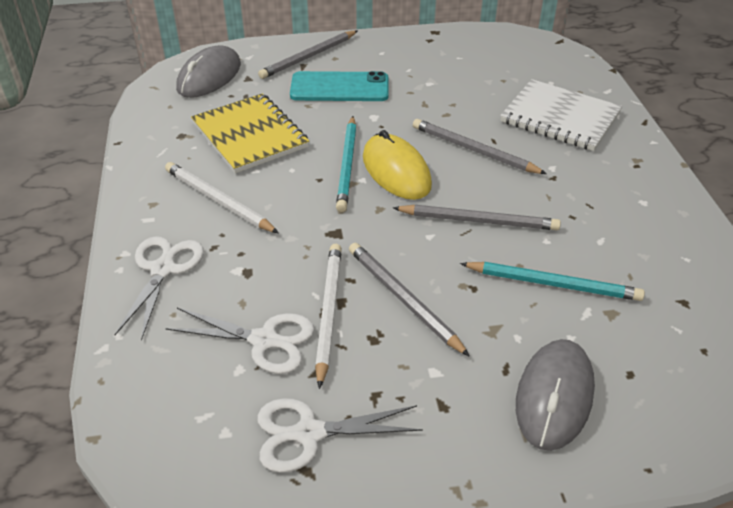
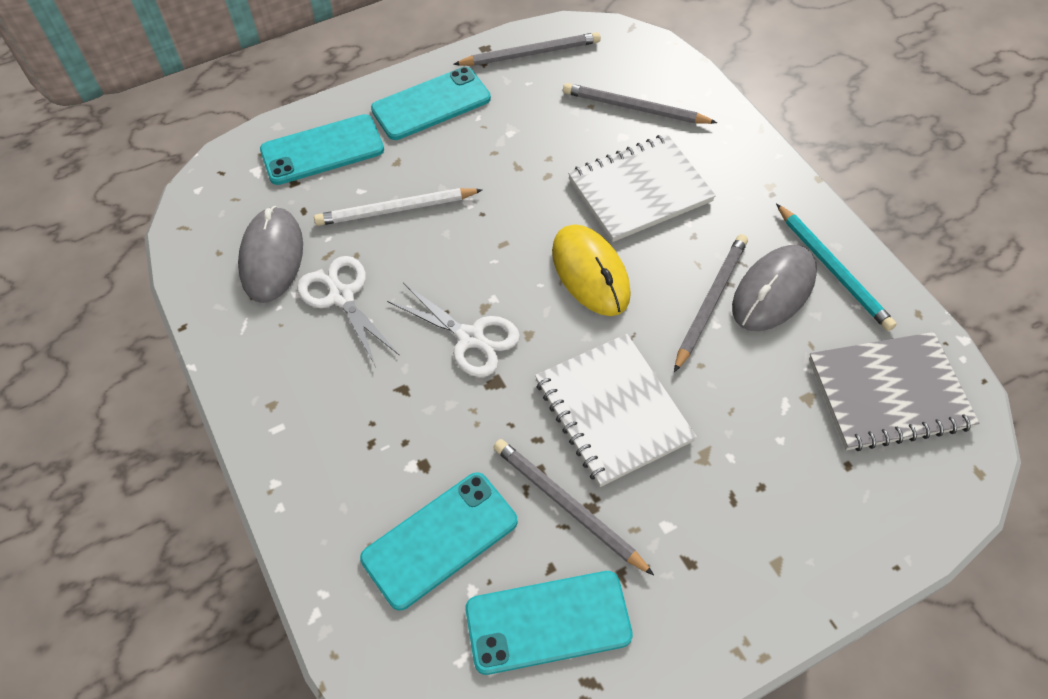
grey notebook: none = 0 -> [809,332,979,451] = 1
turquoise pencil: [336,116,356,212] [460,262,645,301] = 2 -> [776,203,897,331] = 1
turquoise phone: [290,71,389,101] = 1 -> [260,114,384,185] [360,472,518,611] [371,67,491,140] [465,571,633,675] = 4
white notebook: [500,79,622,151] = 1 -> [535,334,697,487] [568,134,716,242] = 2
white pencil: [165,162,279,233] [315,244,342,389] = 2 -> [314,188,482,226] = 1
white scissors: [114,236,204,341] [165,308,314,374] [257,398,423,473] = 3 -> [297,256,400,367] [387,283,520,377] = 2
yellow notebook: [191,94,309,173] = 1 -> none = 0

